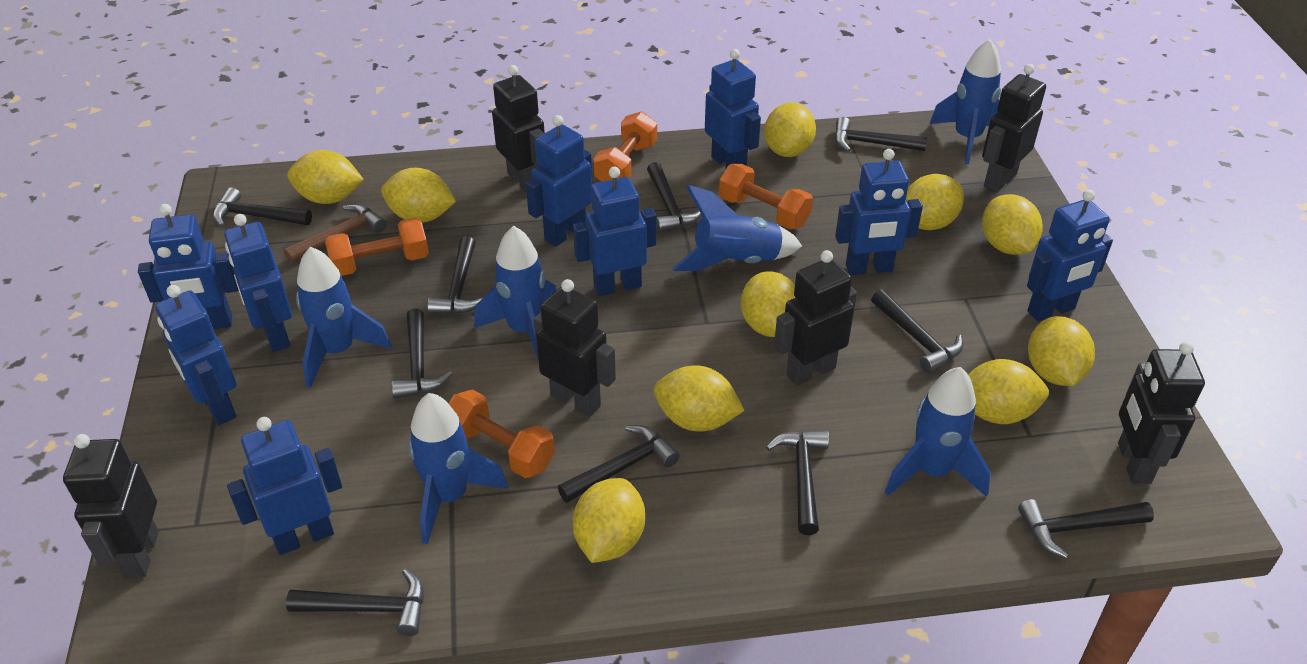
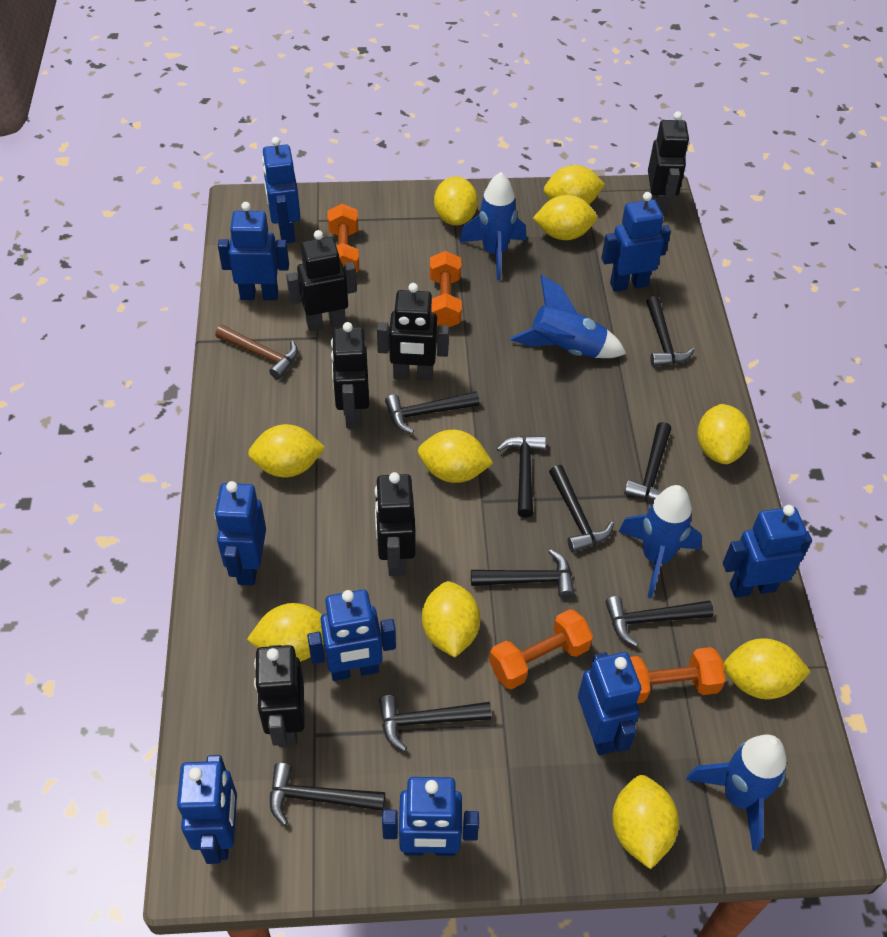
black hammer: [213,187,312,227] [286,569,424,636] [391,308,452,399] [427,236,483,314] [558,425,679,503] [647,162,702,232] [766,430,829,535] [834,117,927,152] [871,289,963,373] [1018,499,1154,558] = 10 -> [270,763,385,826] [379,695,492,751] [385,391,480,434] [471,550,575,599] [497,436,546,518] [549,465,614,553] [605,596,714,647] [624,422,671,500] [646,296,695,367] = 9
blue rocket: [296,247,391,388] [408,393,508,545] [474,226,557,358] [672,185,802,271] [885,367,991,497] [930,39,1001,164] = 6 -> [460,172,527,280] [510,275,626,358] [618,485,702,598] [686,735,786,851] = 4

